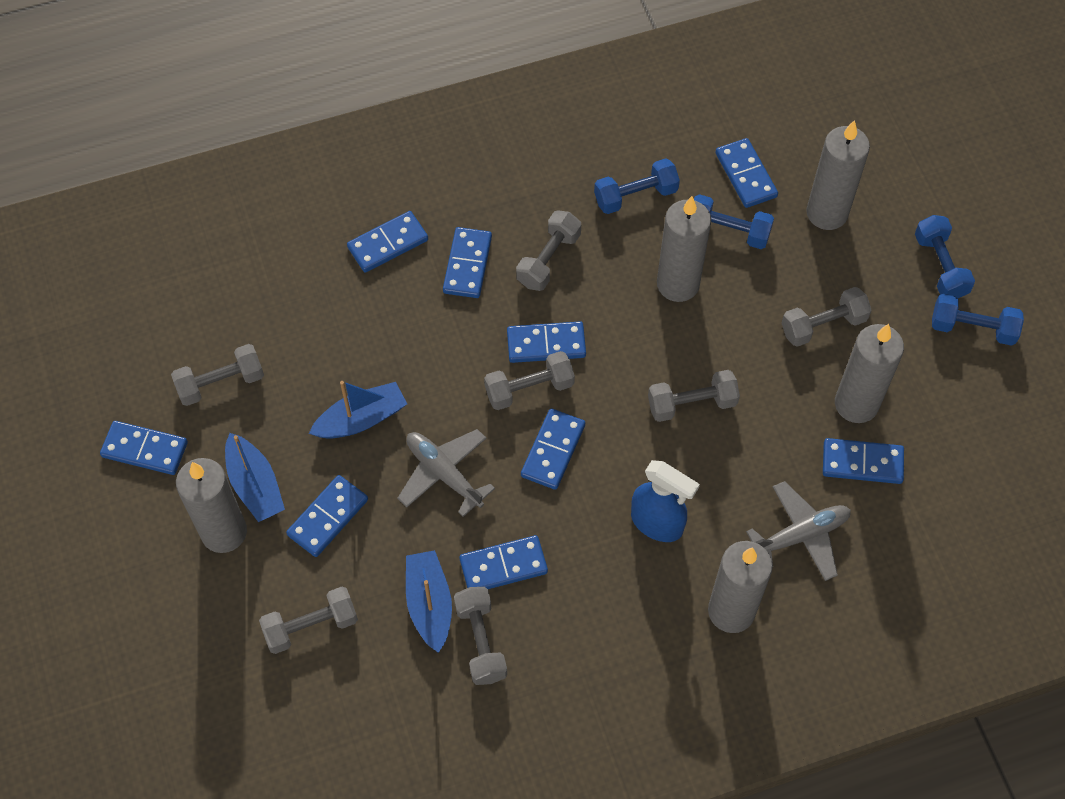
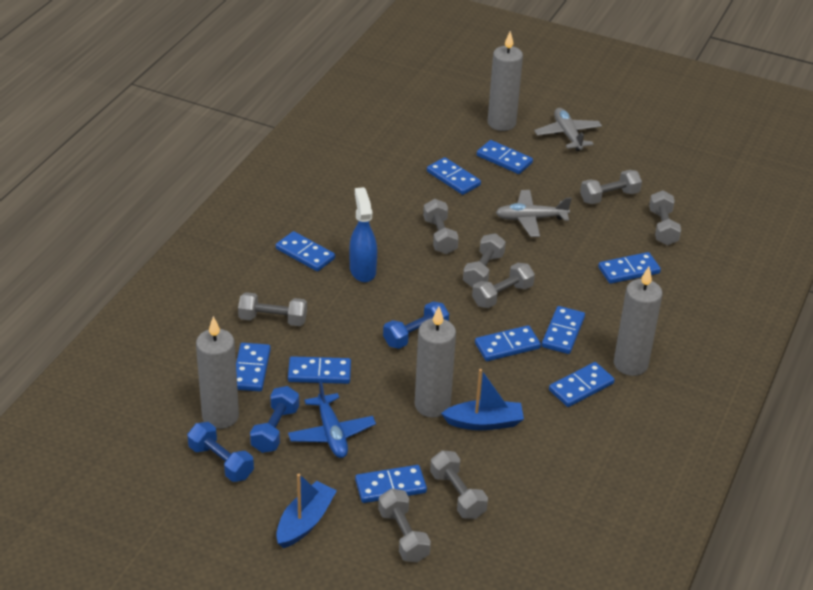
blue boat: [225,433,285,522] [309,381,407,439] [406,550,452,653] = 3 -> [276,474,337,548] [441,369,524,430] = 2
blue domino: [100,421,188,475] [286,475,368,557] [347,211,428,273] [443,227,492,298] [459,535,548,589] [507,321,586,363] [521,408,585,490] [716,138,778,208] [823,438,904,484] = 9 -> [236,343,271,391] [276,231,335,271] [288,356,351,384] [355,465,427,503] [427,157,481,195] [475,325,541,361] [477,140,533,174] [542,306,585,354] [549,362,615,407] [598,252,661,284] = 10
blue dumbbell: [594,158,680,214] [694,194,774,249] [915,215,975,299] [932,294,1024,346] = 4 -> [187,422,254,482] [250,386,299,453] [383,301,449,349] = 3
blue plane: none = 0 -> [288,381,376,458] = 1
grey candle: [176,458,247,553] [657,196,711,302] [708,541,773,633] [806,120,870,230] [835,324,904,423] = 5 -> [196,316,239,429] [415,306,456,418] [488,31,523,131] [614,267,663,376] = 4
grey dumbbell: [171,344,264,406] [259,587,358,654] [454,587,507,685] [484,351,575,410] [516,210,581,291] [648,370,740,422] [782,287,872,347] = 7 -> [238,292,307,326] [378,489,431,562] [423,199,459,254] [430,450,488,519] [463,233,506,288] [472,263,535,308] [580,170,642,204] [649,190,681,245] = 8

